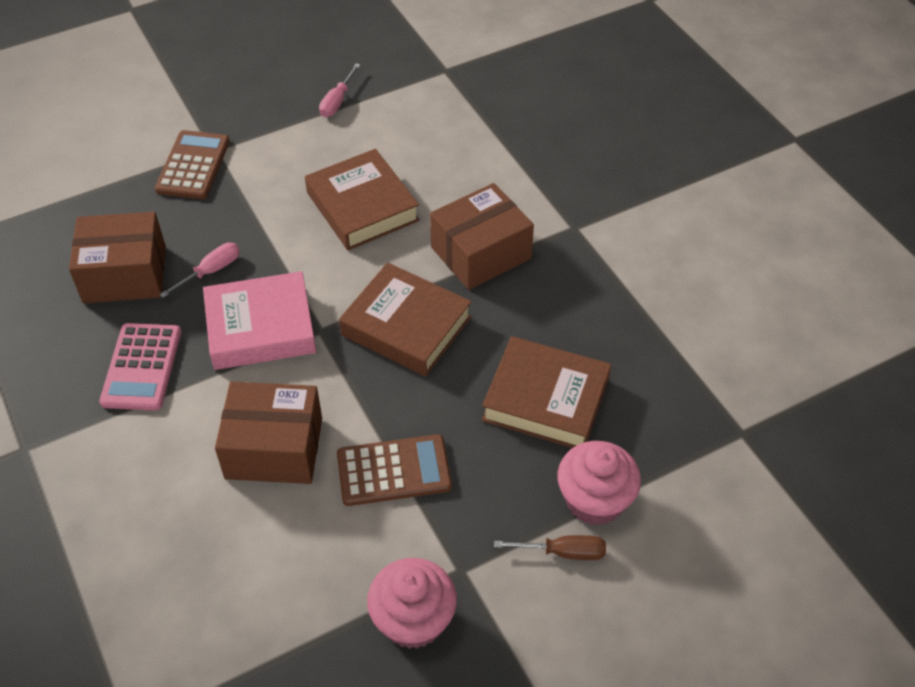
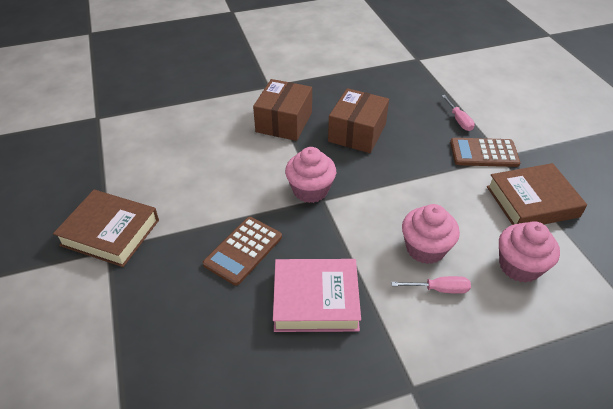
brown book: [305,149,420,250] [339,262,472,376] [482,336,611,448] = 3 -> [53,190,159,267] [487,163,587,225] = 2
brown box: [69,211,166,303] [215,381,322,484] [430,183,534,290] = 3 -> [253,79,312,141] [328,88,389,153] = 2
brown screwdriver: [494,535,606,560] = 1 -> none = 0
pink calculator: [99,323,181,411] = 1 -> none = 0
pink cupcake: [367,558,457,649] [557,441,641,525] = 2 -> [285,147,336,203] [402,204,460,264] [499,221,560,283] = 3

